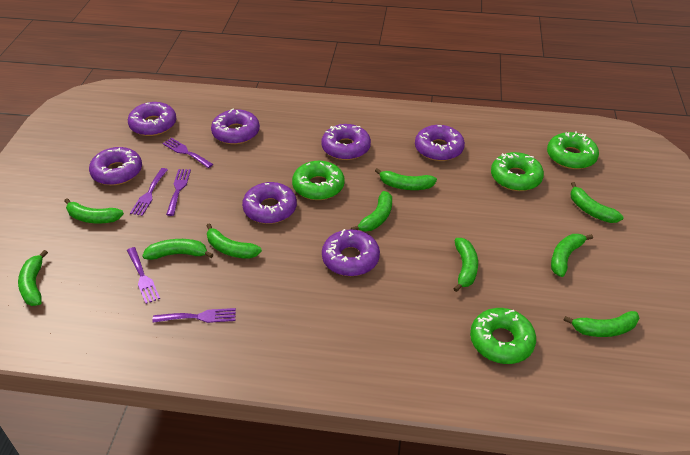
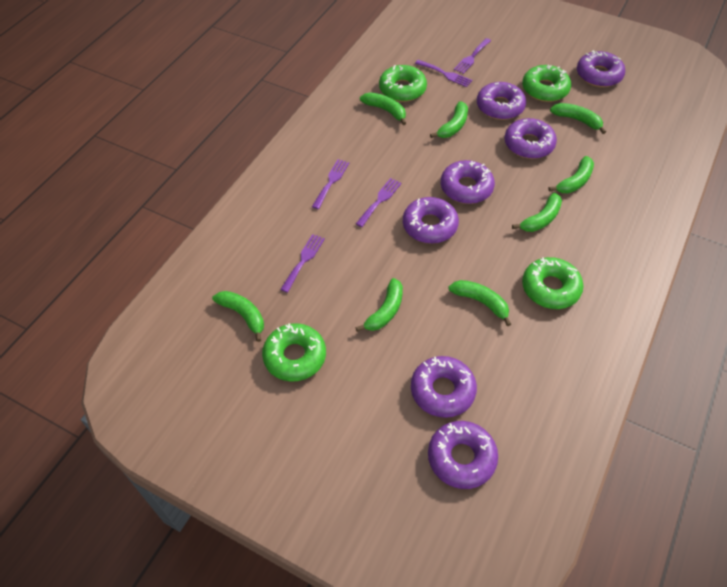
green banana: [18,250,48,306] [65,198,124,224] [142,239,213,260] [206,223,262,259] [351,191,392,232] [375,168,437,190] [453,238,478,292] [551,234,593,277] [563,311,639,337] [570,182,624,223] = 10 -> [212,291,264,342] [355,278,403,332] [360,92,406,125] [430,101,468,138] [448,280,511,326] [512,193,562,232] [548,156,594,193] [550,103,606,134] = 8

